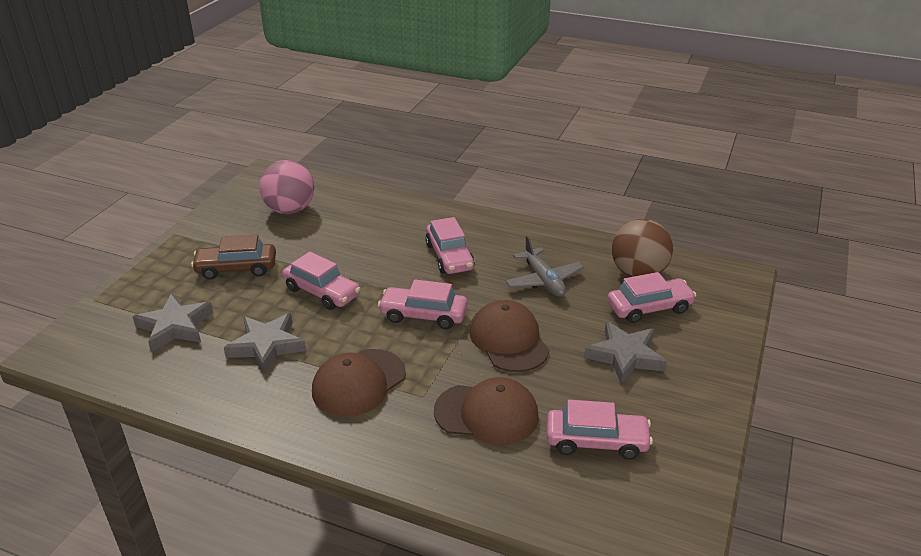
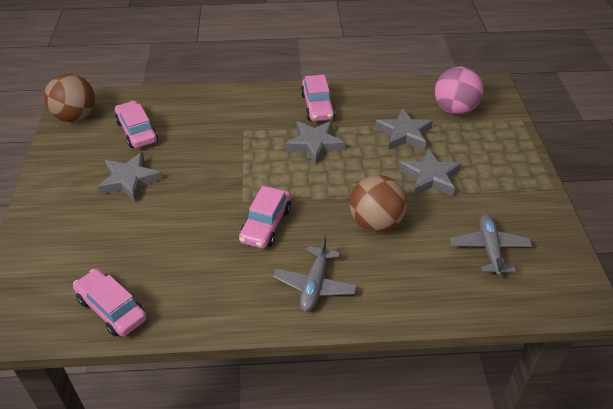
brown ball: [612,219,673,277] = 1 -> [44,73,95,122] [349,175,407,232] = 2
brown cap: [312,349,406,417] [434,377,539,445] [470,300,549,372] = 3 -> none = 0
brown car: [191,235,276,280] = 1 -> none = 0
grey plane: [506,235,584,297] = 1 -> [273,235,357,312] [450,214,532,276] = 2
grey star: [133,294,213,352] [224,313,306,374] [584,321,667,384] = 3 -> [98,152,162,202] [286,121,345,165] [375,108,433,150] [399,149,462,196] = 4
pink car: [282,252,361,310] [378,280,467,329] [425,217,475,274] [546,400,653,460] [607,272,697,323] = 5 -> [73,269,147,337] [115,101,158,148] [239,186,291,249] [301,75,335,121] = 4

